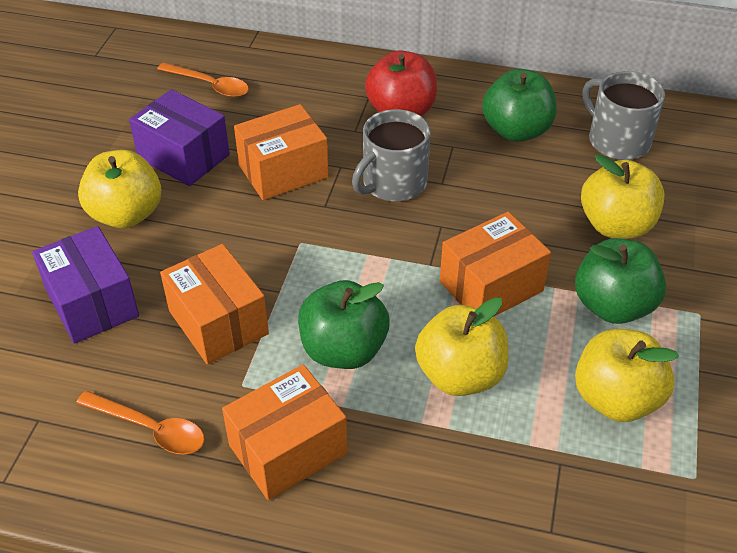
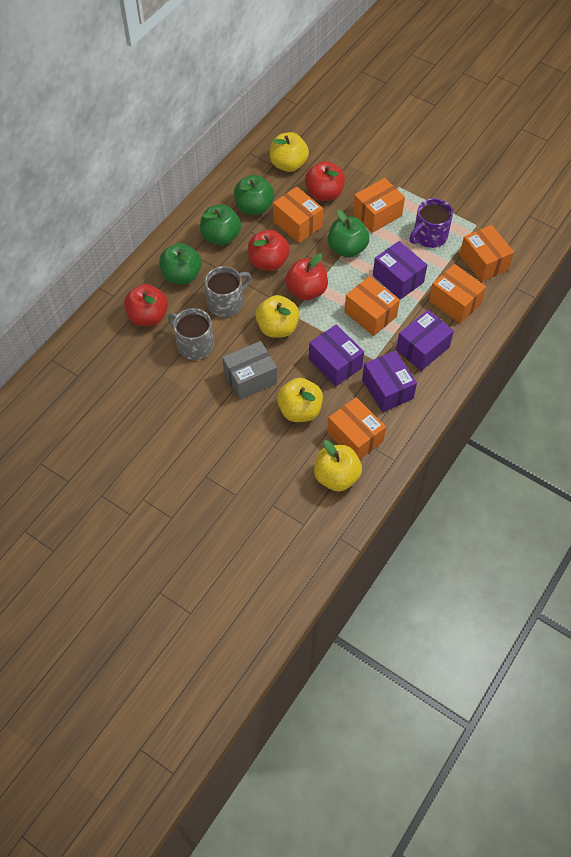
green apple: [298,280,389,369] [482,69,557,142] [575,238,666,324] = 3 -> [159,243,202,284] [200,204,241,245] [234,175,274,215] [328,209,369,258] = 4
grey box: none = 0 -> [222,341,277,400] = 1
orange box: [160,244,269,365] [222,364,347,500] [234,104,329,200] [440,211,551,316] = 4 -> [273,187,323,243] [327,397,386,460] [344,276,400,336] [353,178,405,233] [429,264,486,323] [460,225,514,282] = 6
orange spoon: [76,391,205,454] [157,62,249,97] = 2 -> none = 0
purple box: [32,226,139,344] [129,89,230,186] = 2 -> [309,324,364,387] [362,350,417,412] [373,241,427,300] [396,310,454,371] = 4
purple mug: none = 0 -> [410,198,453,248] = 1
red apple: [365,50,437,116] = 1 -> [124,284,168,326] [248,230,290,271] [285,253,328,300] [305,161,345,201] = 4

